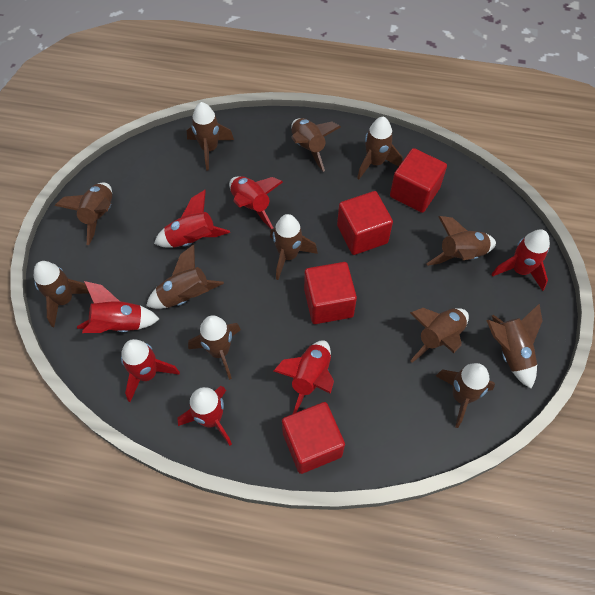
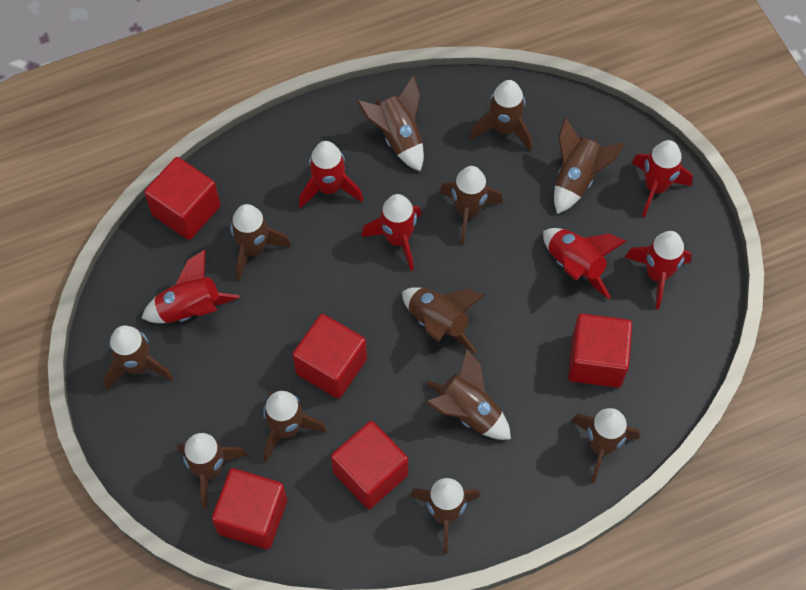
red cube: [282,402,345,474] [304,262,357,324] [337,191,393,255] [390,148,447,213] = 4 -> [144,157,221,240] [212,468,287,549] [292,314,367,399] [331,421,408,509] [568,314,633,388] = 5
red rocket: [77,281,159,333] [121,339,180,402] [154,190,230,248] [177,386,232,446] [229,176,283,229] [273,340,334,414] [491,229,550,291] = 7 -> [142,249,240,323] [299,141,363,208] [361,194,421,271] [543,228,627,299] [624,231,692,309] [632,140,693,218] = 6

